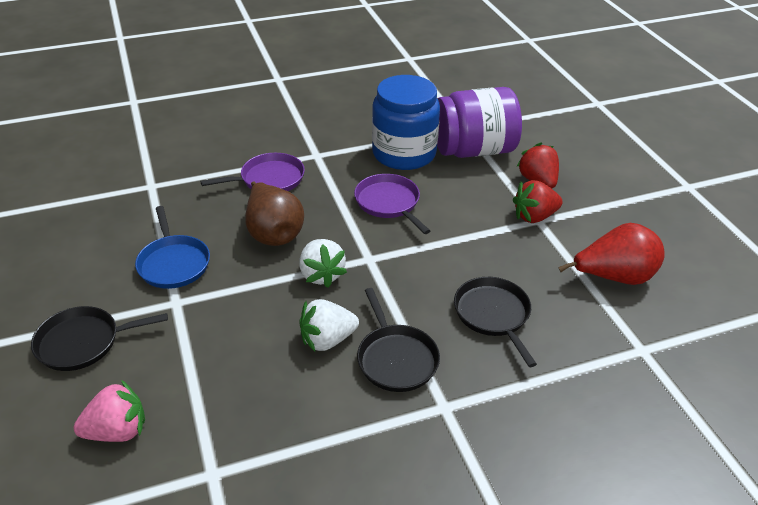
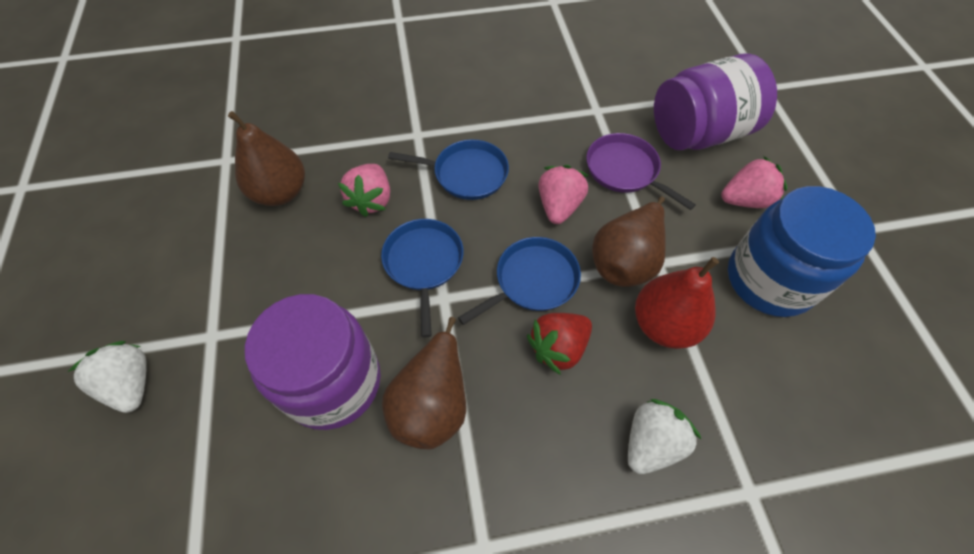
black pan: [31,306,168,371] [357,288,440,392] [454,277,537,367] = 3 -> none = 0
blue pan: [135,206,210,289] = 1 -> [381,219,463,337] [388,140,509,200] [458,237,581,325] = 3
brown pear: [245,181,304,246] = 1 -> [228,111,305,206] [382,317,466,449] [592,196,665,287] = 3
pink strawberry: [74,380,145,442] = 1 -> [338,164,390,217] [538,165,589,224] [721,156,787,208] = 3
purple jar: [437,87,522,158] = 1 -> [245,294,381,430] [654,53,777,150] = 2
purple pan: [200,153,305,191] [354,174,430,234] = 2 -> [586,133,696,210] = 1
red strawberry: [513,180,563,223] [516,143,559,189] = 2 -> [527,313,592,375] = 1

